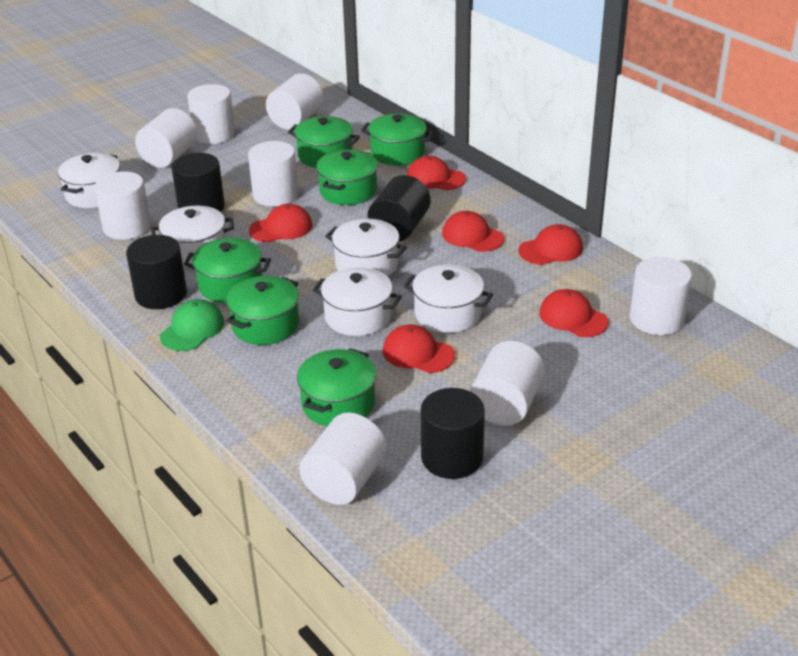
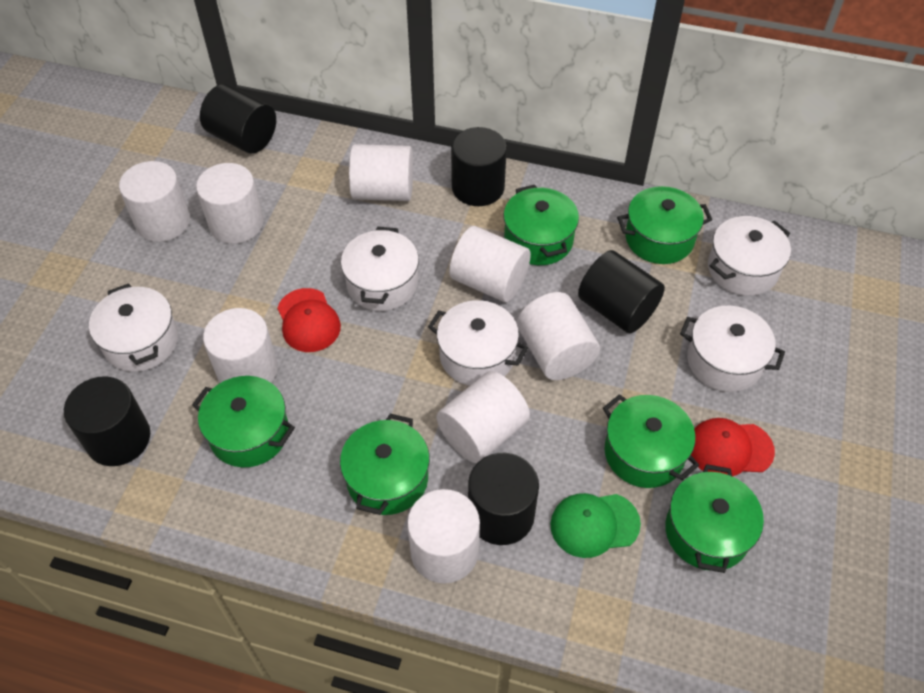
black cylinder: [126,235,187,309] [172,153,225,212] [368,175,430,241] [420,388,485,479] = 4 -> [64,376,150,466] [200,84,276,153] [451,127,507,206] [468,453,539,545] [578,250,665,333] = 5
red cap: [249,204,312,242] [383,325,455,373] [407,156,466,190] [442,211,504,252] [518,224,583,265] [539,289,609,337] = 6 -> [277,288,341,352] [691,418,775,477] = 2

